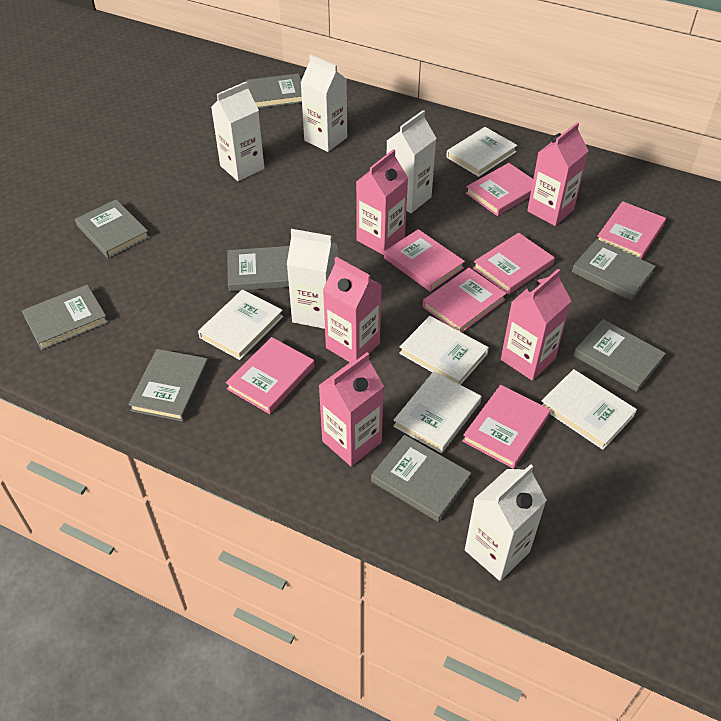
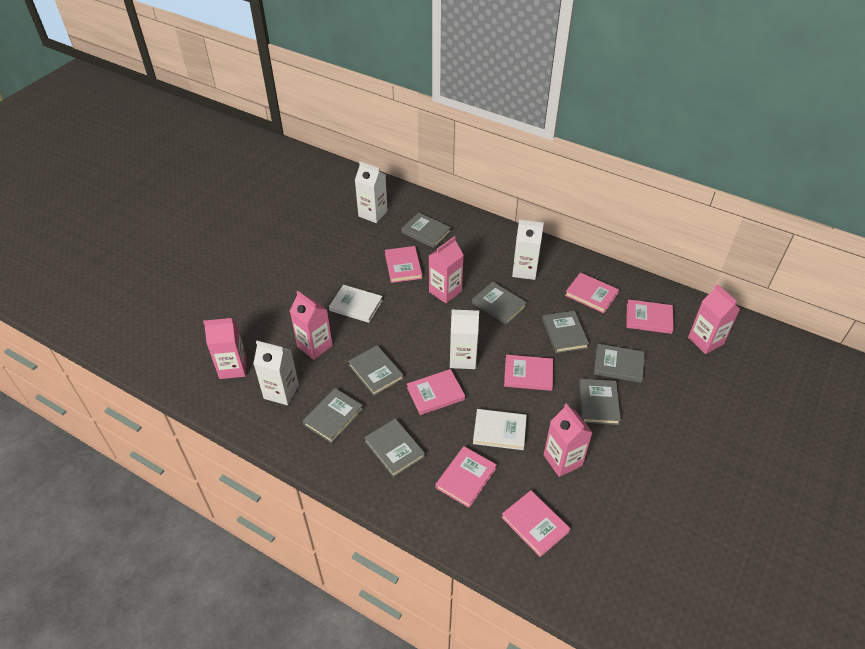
white book: [198,289,283,360] [393,371,482,453] [399,316,489,385] [446,127,517,177] [542,369,637,450] = 5 -> [329,285,383,323] [473,409,527,450] = 2
white carton: [211,82,264,181] [287,229,337,329] [300,54,347,152] [387,110,437,213] [465,464,547,581] = 5 -> [253,341,299,405] [355,161,388,223] [450,310,479,369] [512,220,544,280] = 4

